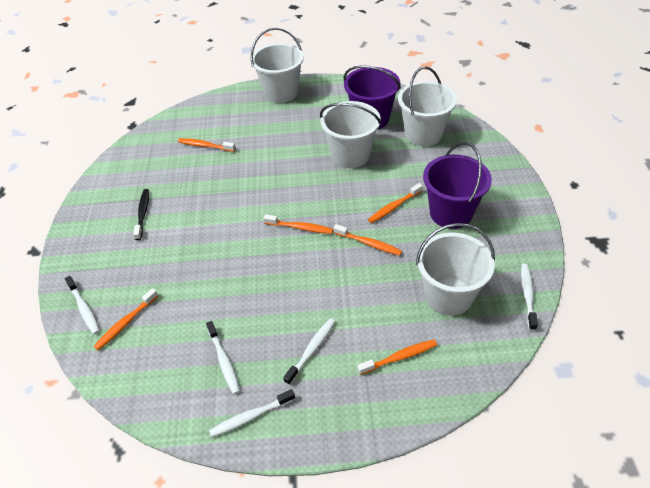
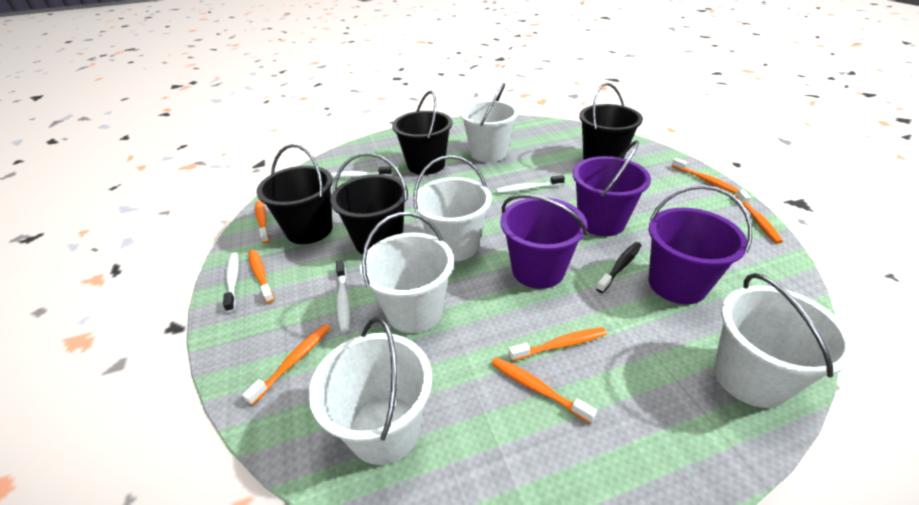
black bucket: none = 0 -> [257,144,333,244] [330,153,408,255] [392,91,452,175] [579,83,643,160] = 4
orange toothbrush: [93,288,158,350] [178,138,236,152] [263,214,333,234] [333,224,402,256] [358,340,437,375] [368,183,423,223] = 6 -> [242,324,330,405] [248,250,274,303] [255,201,270,243] [491,357,597,424] [509,327,607,361] [672,158,738,194] [735,190,783,244] = 7
purple bucket: [344,65,401,129] [423,142,492,229] = 2 -> [500,194,587,289] [573,140,651,236] [648,185,752,304] = 3
white bucket: [251,28,304,103] [320,101,381,168] [398,66,457,147] [416,223,495,316] = 4 -> [309,317,432,465] [360,212,454,333] [413,155,492,262] [460,83,518,162] [714,273,855,408] = 5
white toothbrush: [65,276,100,334] [206,321,240,394] [209,389,295,437] [283,318,335,385] [521,264,538,331] = 5 -> [223,252,239,312] [330,167,392,178] [336,260,350,332] [496,175,565,193] = 4

